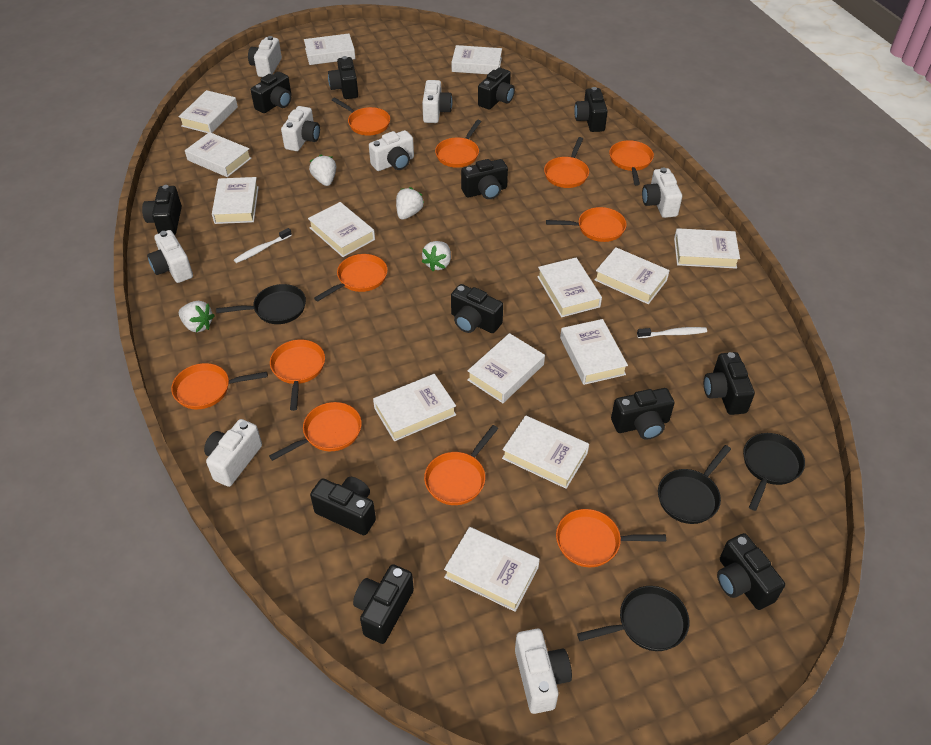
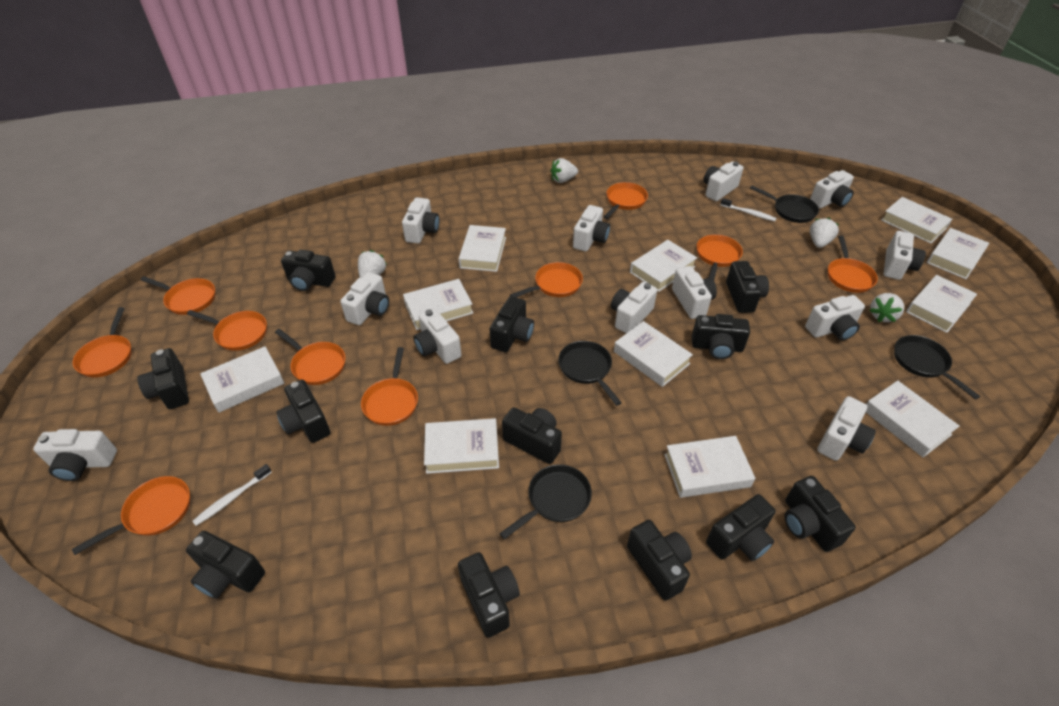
orange pan: [171,363,268,409] [269,402,362,461] [270,340,325,411] [314,254,387,302] [332,98,390,136] [424,425,498,505] [435,120,481,168] [544,137,589,188] [546,207,627,242] [556,509,666,567] [609,140,654,186] = 11 -> [72,476,190,555] [73,307,132,377] [140,276,215,315] [187,310,267,351] [275,329,346,385] [361,347,418,426] [510,262,583,297] [604,182,648,219] [697,235,743,281] [828,235,878,293] = 10
white book: [179,90,238,133] [185,132,251,177] [212,177,259,224] [304,34,355,65] [308,202,375,257] [373,374,456,441] [444,527,540,612] [452,45,502,74] [467,333,545,403] [502,415,589,489] [537,258,602,317] [560,319,628,385] [595,247,670,304] [674,228,740,269] = 14 -> [200,347,284,413] [403,279,473,330] [424,418,499,474] [459,225,506,272] [614,321,693,387] [630,240,697,292] [664,436,755,498] [866,381,959,457] [881,197,952,243] [906,275,977,333] [927,228,989,279] = 11
white camera: [147,230,193,283] [204,419,262,487] [248,36,282,77] [281,106,320,151] [369,130,414,171] [422,80,452,123] [515,629,572,714] [642,168,682,218] = 8 -> [33,429,117,481] [340,272,389,325] [402,197,440,244] [413,308,461,364] [573,205,610,251] [611,282,657,333] [672,266,717,319] [703,161,743,201] [805,295,865,341] [810,170,854,208] [817,396,876,461] [884,231,926,280] = 12

